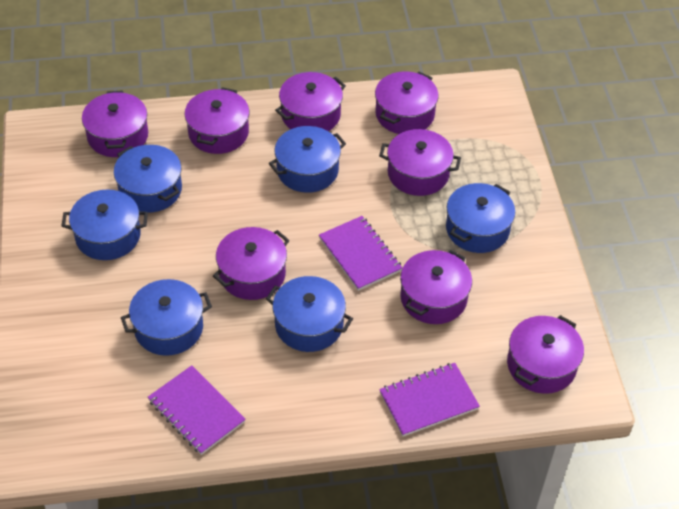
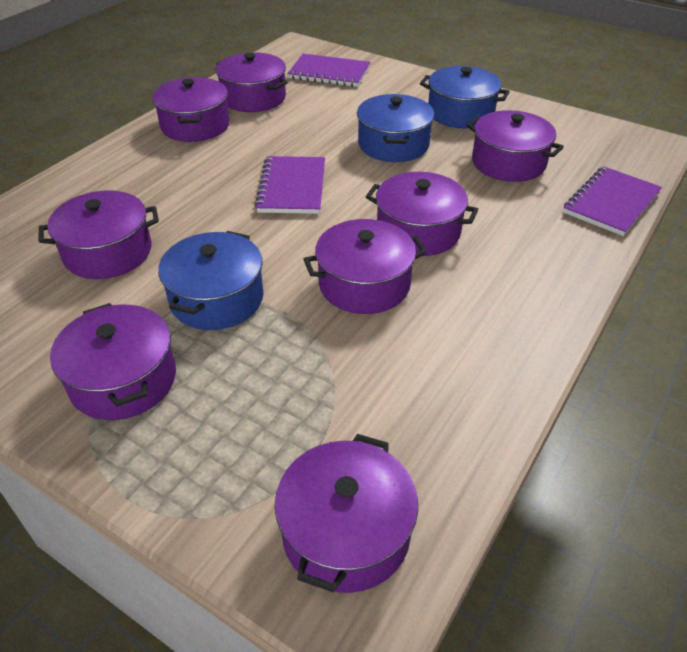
blue pot: [62,189,148,260] [114,145,182,213] [121,279,212,356] [266,276,353,352] [269,126,346,193] [446,183,515,253] = 6 -> [158,231,264,330] [357,94,435,162] [420,66,510,128] = 3

